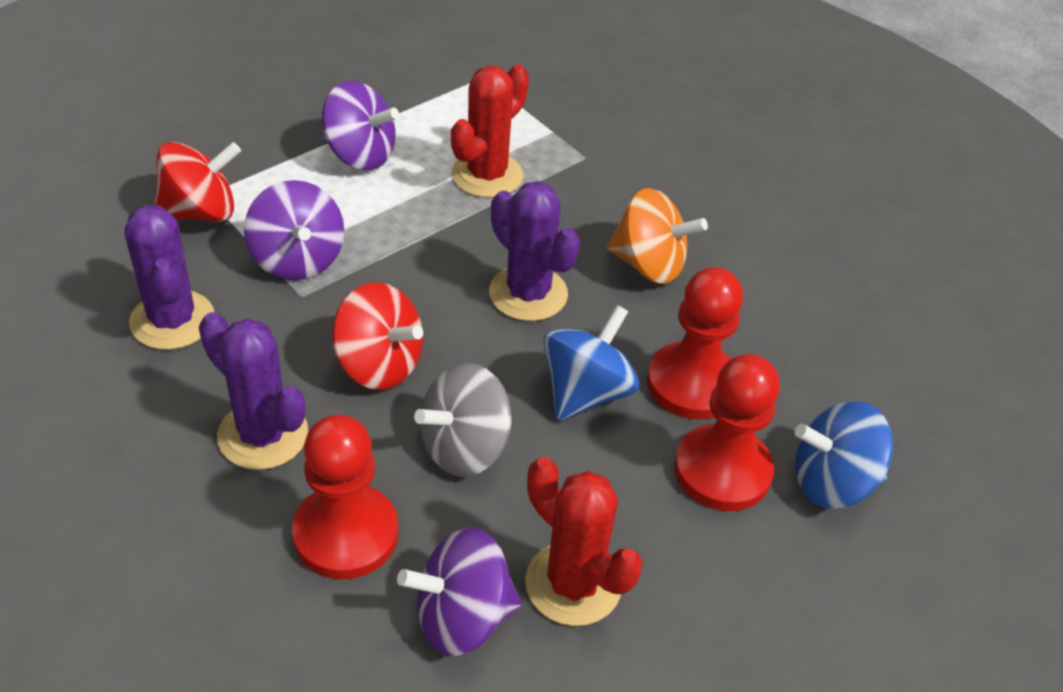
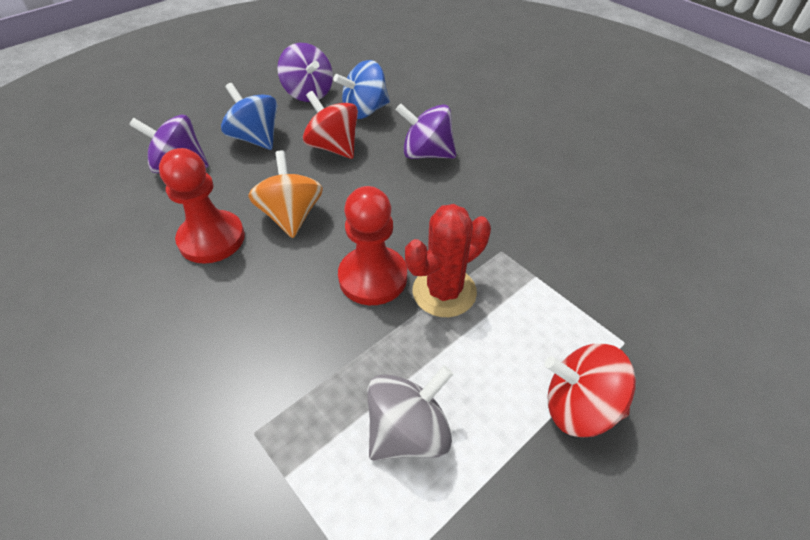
purple cactus: [125,205,214,350] [199,312,308,470] [489,181,580,321] = 3 -> none = 0
red cactus: [451,64,529,198] [525,457,643,626] = 2 -> [405,204,491,317] = 1
red pawn: [292,415,398,579] [647,267,743,420] [674,354,780,511] = 3 -> [159,148,245,264] [338,186,407,305] = 2

